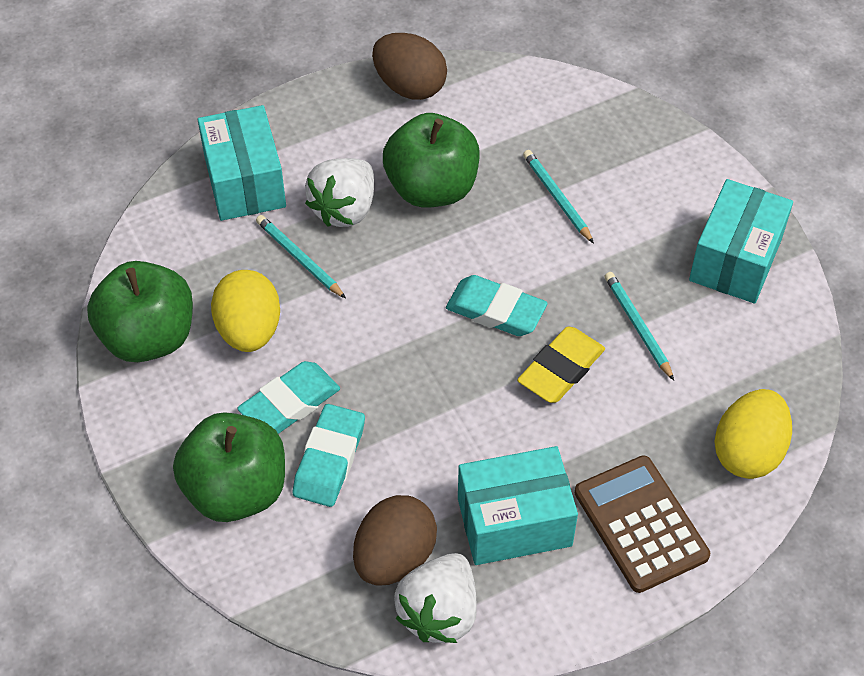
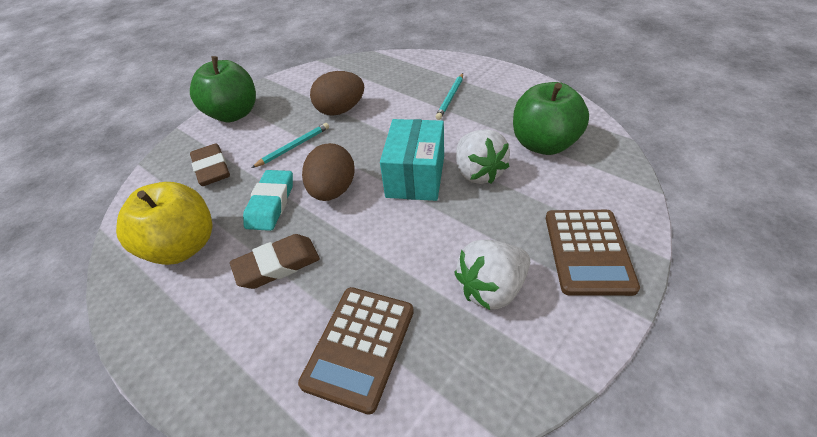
brown calculator: [575,455,710,593] = 1 -> [298,287,414,415] [546,210,640,296] = 2
brown eraser: none = 0 -> [190,143,230,186] [230,234,320,289] = 2
green apple: [87,261,193,362] [173,412,285,522] [383,113,480,208] = 3 -> [190,56,256,122] [513,82,589,155] = 2
turquoise box: [198,105,286,221] [458,446,578,565] [689,179,793,303] = 3 -> [380,119,444,201] = 1
turquoise eraser: [237,361,340,434] [293,404,365,507] [446,275,547,336] = 3 -> [243,170,293,231] = 1
turquoise pencil: [256,215,346,299] [523,150,594,244] [605,272,674,381] = 3 -> [251,123,329,168] [436,73,463,120] = 2
yellow apple: none = 0 -> [116,182,212,265] = 1
yellow egg: [211,270,280,352] [714,389,792,479] = 2 -> none = 0
yellow eraser: [517,327,605,403] = 1 -> none = 0

